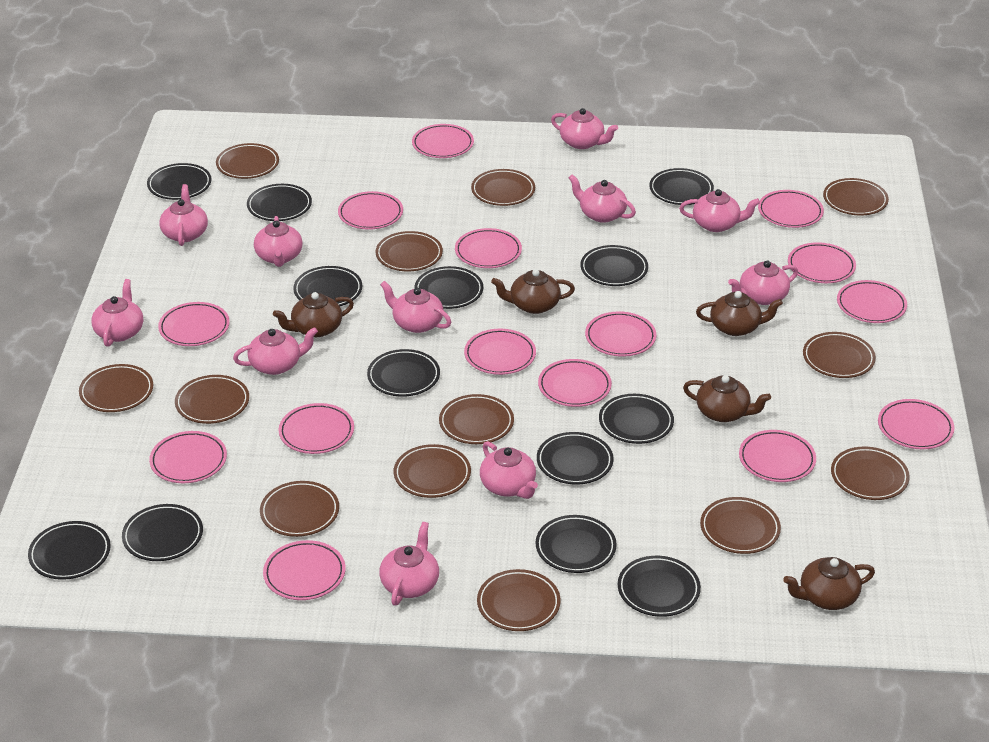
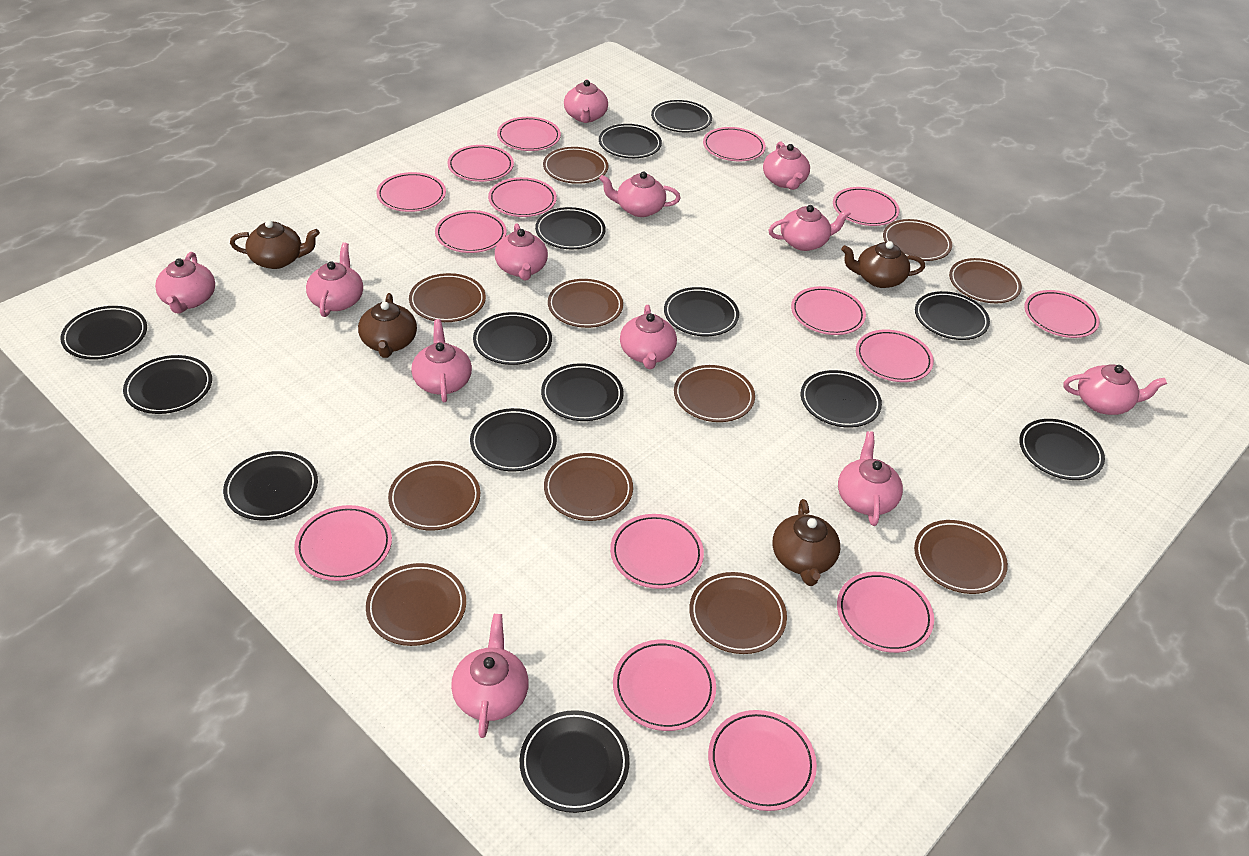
black plate: [28,521,111,580] [122,504,203,561] [147,163,211,200] [247,184,312,221] [293,266,363,306] [367,349,440,397] [415,266,483,309] [536,515,617,573] [537,432,614,485] [580,245,648,286] [599,394,674,444] [618,556,701,617] [649,168,714,205] = 13 -> [60,306,147,360] [123,355,212,414] [223,451,318,520] [470,408,557,471] [473,312,552,365] [520,710,630,813] [535,207,606,249] [541,363,624,421] [599,124,662,158] [651,100,712,133] [664,287,739,336] [801,370,882,428] [915,291,990,340] [1019,419,1105,480] = 14
brown plate: [79,364,153,412] [175,375,249,424] [216,143,279,179] [260,481,339,537] [375,231,443,271] [394,444,471,498] [439,394,514,444] [471,169,535,206] [477,569,561,631] [700,497,781,554] [803,332,876,378] [823,178,889,215] [831,447,910,500] = 13 -> [366,563,466,646] [388,461,480,530] [409,273,486,322] [543,147,608,184] [544,453,633,521] [548,279,623,328] [674,365,755,422] [689,572,787,654] [883,219,952,261] [914,520,1008,594] [949,258,1022,303] = 11
brown teapot: [273,292,354,337] [491,269,575,314] [683,375,771,422] [696,291,783,336] [783,557,875,610] = 5 -> [230,220,320,269] [358,293,417,358] [772,499,840,586] [841,241,925,288] = 4
pink teapot: [91,279,143,347] [159,184,208,246] [233,327,318,375] [254,216,303,267] [379,522,439,606] [380,281,451,333] [480,441,538,499] [551,108,618,149] [569,174,636,223] [679,189,760,232] [728,261,798,305] = 11 -> [155,252,215,313] [306,243,363,317] [411,319,472,402] [451,614,529,738] [495,224,548,280] [564,79,608,123] [599,172,681,217] [620,305,677,369] [763,141,810,190] [768,205,851,251] [838,431,903,526] [1063,364,1167,415] = 12

